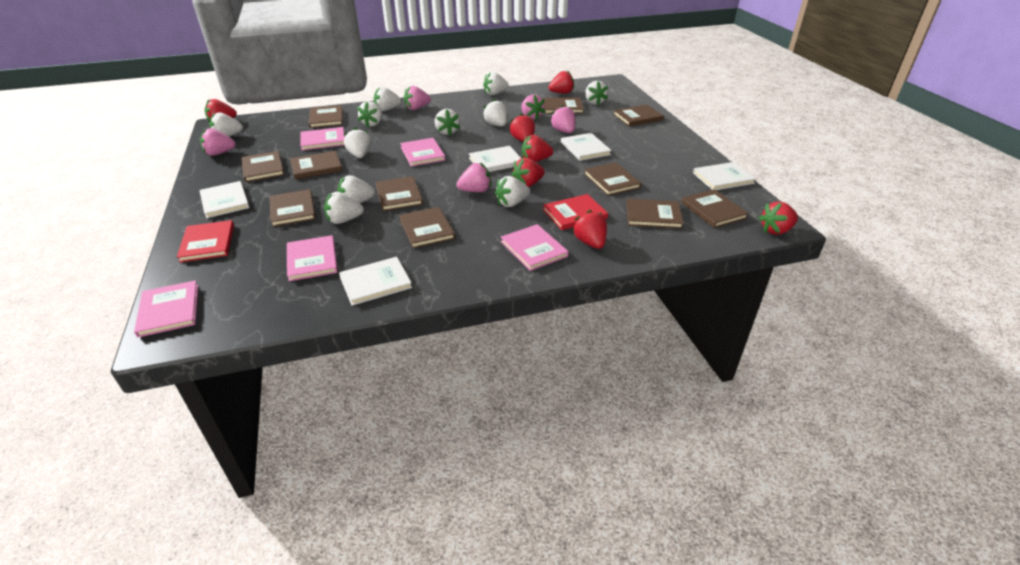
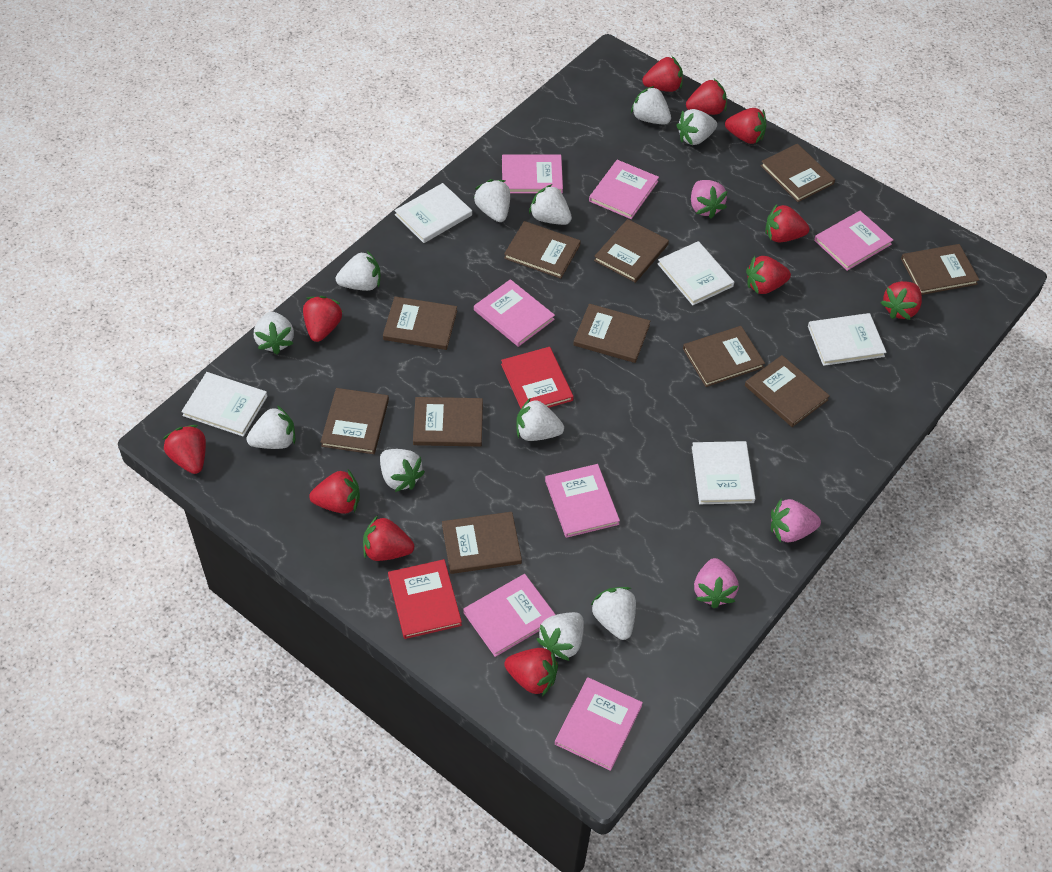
pink book: [134,280,198,337] [287,235,338,281] [301,127,345,150] [400,138,446,166] [501,224,569,271] = 5 -> [463,574,556,657] [474,279,555,347] [502,154,563,194] [545,464,620,538] [555,677,643,771] [589,160,659,219] [814,211,893,271] = 7
pink strawberry: [200,128,236,156] [404,86,431,110] [456,163,491,192] [522,95,546,120] [550,105,575,133] = 5 -> [691,180,728,218] [694,558,739,608] [771,499,821,543] = 3
red strawberry: [205,99,237,123] [509,114,535,142] [511,158,545,187] [522,135,553,162] [549,70,574,94] [572,210,607,249] [759,202,798,235] = 7 -> [163,425,206,474] [303,296,343,342] [309,470,360,514] [363,515,414,561] [504,648,558,696] [642,56,683,92] [686,79,727,115] [725,108,767,144] [746,255,791,294] [765,204,809,242] [881,281,922,320] = 11

